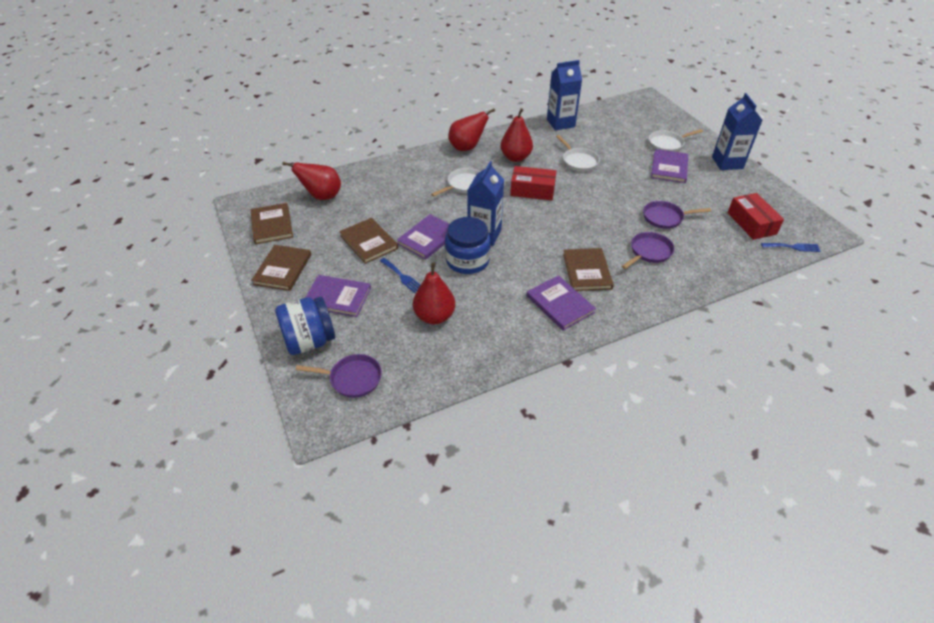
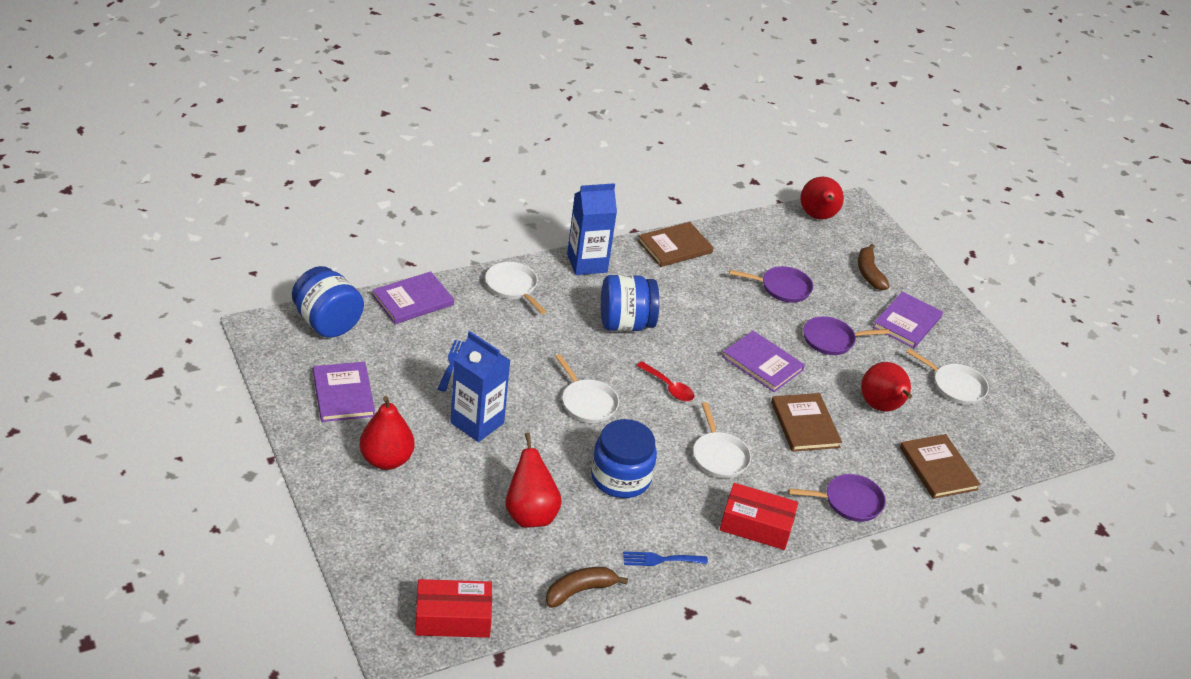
blue carton: [468,161,504,246] [547,60,582,131] [712,93,762,170] = 3 -> [450,331,511,442] [567,183,617,275] = 2
blue jar: [275,297,335,355] [445,217,491,274] = 2 -> [292,266,364,338] [591,419,657,498] [601,275,659,331] = 3
brown banana: none = 0 -> [546,567,628,608] [858,244,890,290] = 2
brown book: [251,203,293,244] [251,245,311,291] [339,218,398,264] [563,248,614,291] = 4 -> [638,222,714,267] [771,393,842,452] [900,434,981,499] = 3
red spoon: none = 0 -> [636,361,694,401] = 1
white pan: [431,168,480,197] [556,135,600,172] [649,129,703,152] = 3 -> [485,262,546,314] [555,354,619,423] [693,402,751,478] [906,349,989,405] = 4

